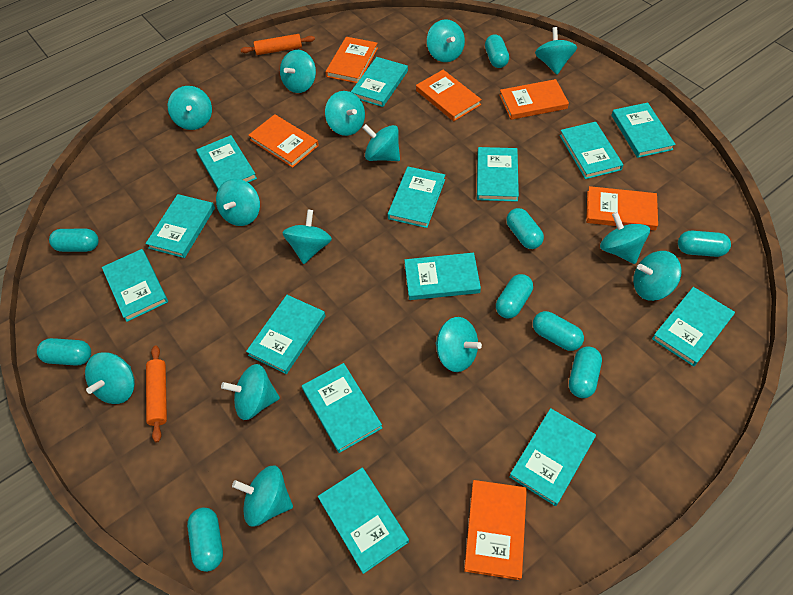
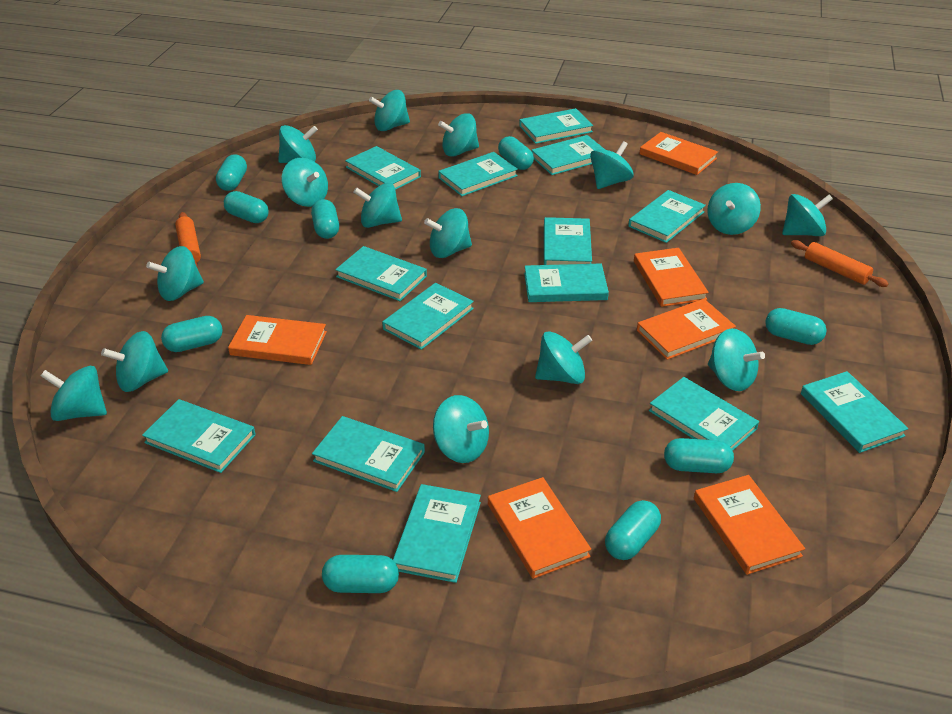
turquoise spinning top: [85,352,135,404] [168,86,212,130] [216,179,260,226] [221,364,280,420] [232,466,293,527] [280,50,316,93] [282,210,332,264] [325,91,365,136] [362,124,400,161] [427,19,465,62] [436,317,482,372] [535,27,577,75] [600,212,650,264] [633,251,682,301] = 14 -> [41,366,107,421] [101,331,168,392] [146,246,204,301] [278,125,318,163] [282,158,328,207] [353,182,402,228] [369,90,410,131] [424,208,472,258] [433,395,489,463] [438,113,479,157] [535,331,592,384] [590,141,634,189] [707,183,761,235] [708,328,765,391] [782,194,833,236] = 15

